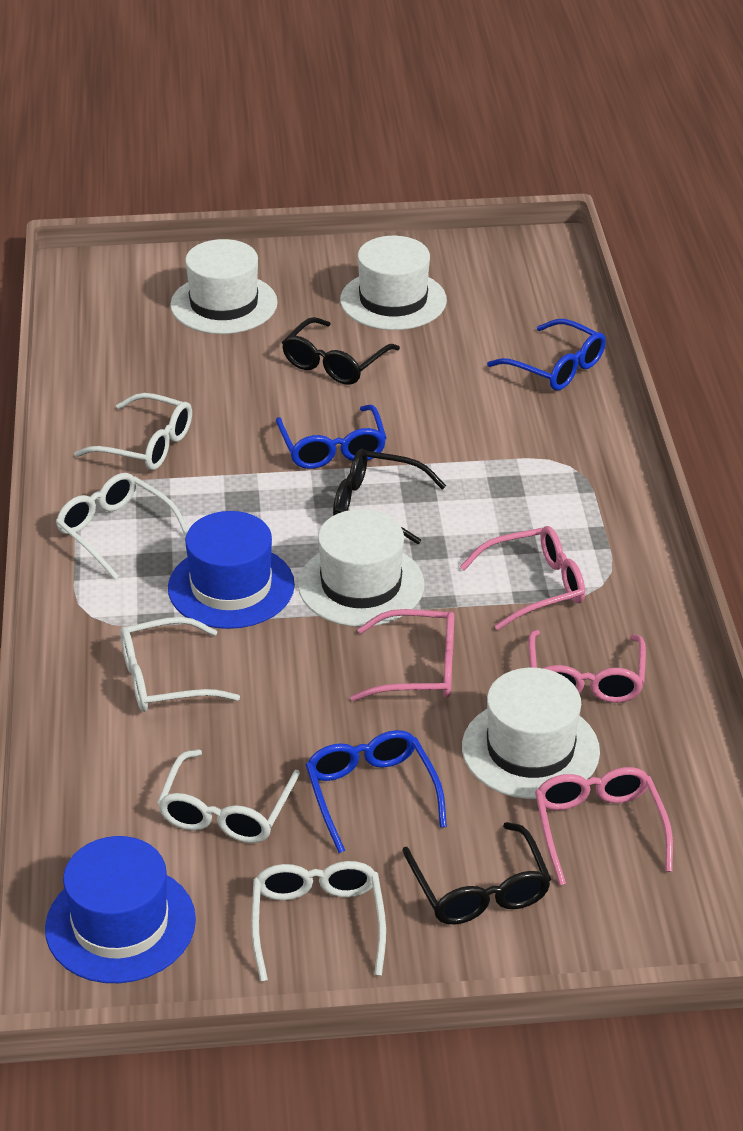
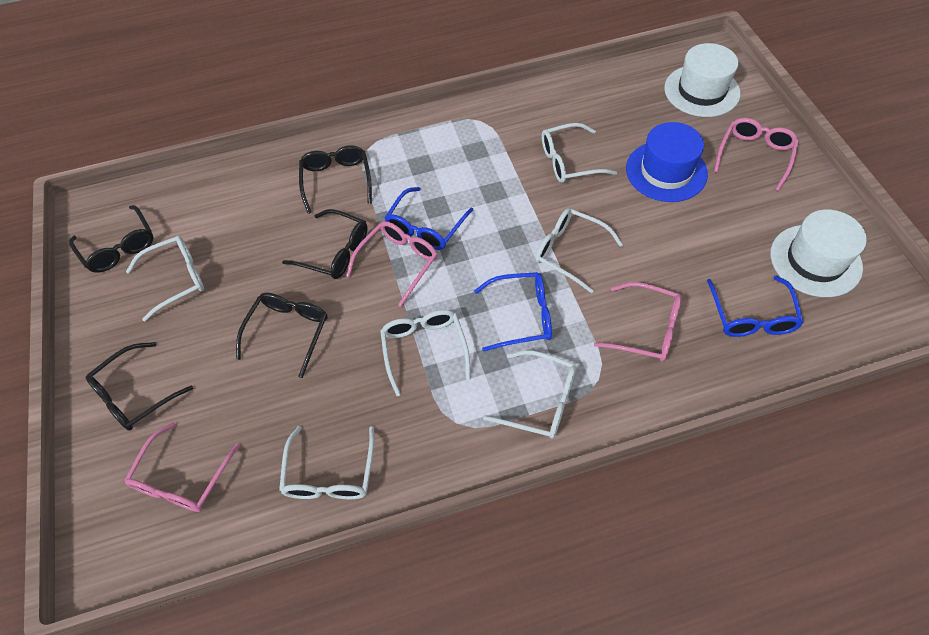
black glasses: [282,317,400,385] [333,449,446,544] [402,822,551,924] = 3 -> [69,205,154,273] [86,342,193,431] [236,293,328,378] [282,209,368,279] [299,145,372,214] = 5
blue hat: [45,836,196,983] [168,511,295,629] = 2 -> [626,122,708,202] = 1
white glasses: [56,473,188,579] [74,393,192,470] [120,617,240,712] [158,749,300,843] [251,861,386,982] = 5 -> [126,236,204,322] [279,426,375,499] [380,310,471,396] [483,350,576,439] [535,208,623,294] [542,123,617,183] = 6
white hat: [170,239,278,334] [298,509,425,627] [340,236,447,330] [462,668,600,799] = 4 -> [664,43,740,117] [770,210,867,297] = 2

